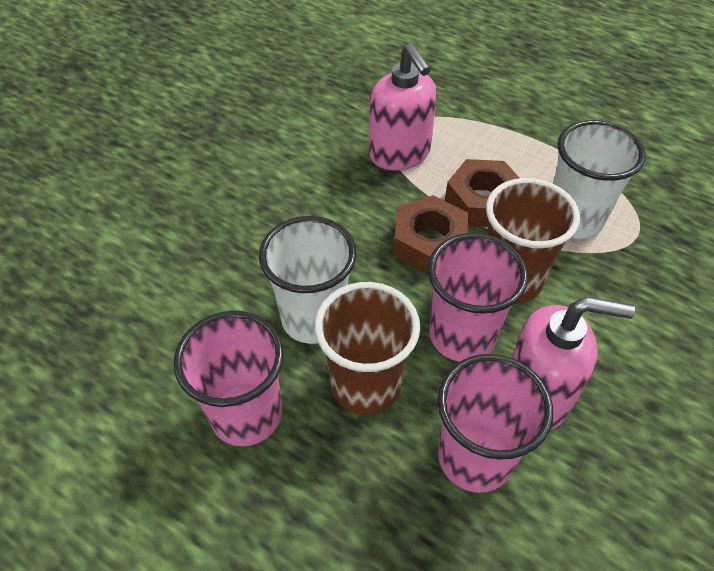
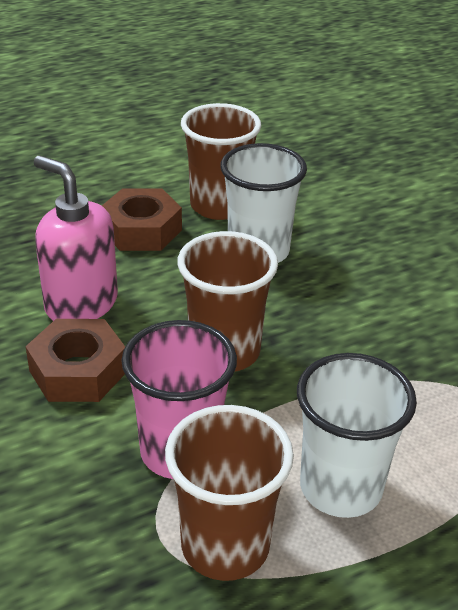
brown cup: [315,282,420,415] [486,178,580,302] = 2 -> [165,405,294,581] [177,231,278,372] [181,103,261,220] = 3
pink cup: [174,310,284,446] [428,233,528,362] [437,354,553,493] = 3 -> [121,320,237,479] = 1
pink soap dispenser: [369,43,437,170] [511,297,635,430] = 2 -> [34,156,118,321] = 1

